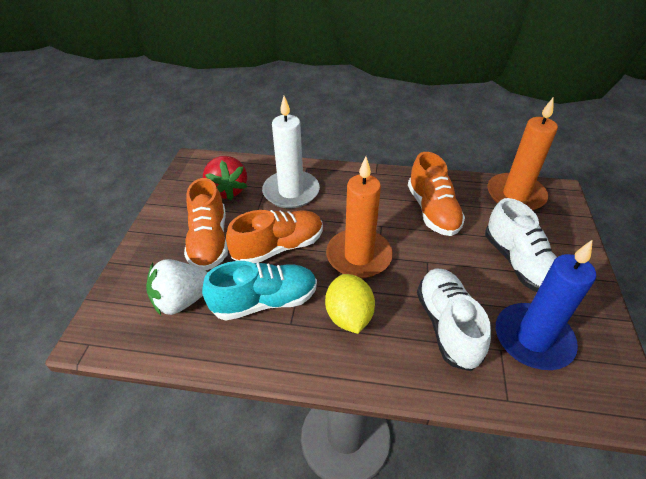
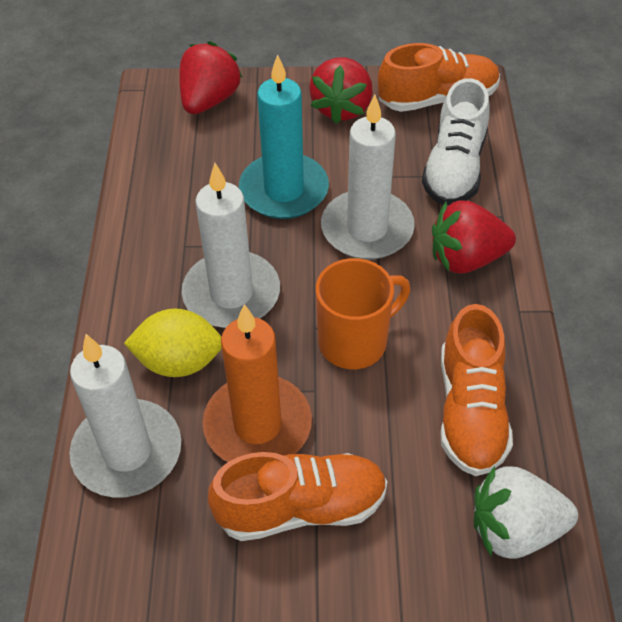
blue candle: [496,240,596,370] = 1 -> none = 0
orange candle: [326,157,393,278] [488,98,558,210] = 2 -> [202,304,312,462] = 1
orange mug: none = 0 -> [316,258,410,369] = 1
red strawberry: [203,156,247,200] = 1 -> [179,41,243,114] [309,57,373,124] [432,200,516,274] = 3
turquoise candle: none = 0 -> [239,54,329,219] = 1
turquoise shoe: [202,261,317,321] = 1 -> none = 0
white candle: [262,96,320,209] = 1 -> [69,334,181,498] [182,163,280,328] [321,95,415,260] = 3
white shoe: [417,268,491,371] [485,198,557,292] = 2 -> [422,78,490,205] = 1

